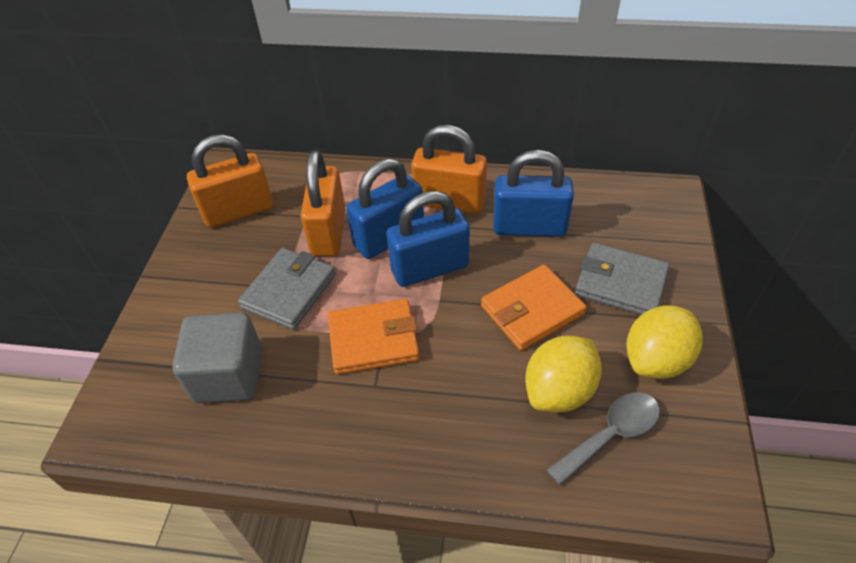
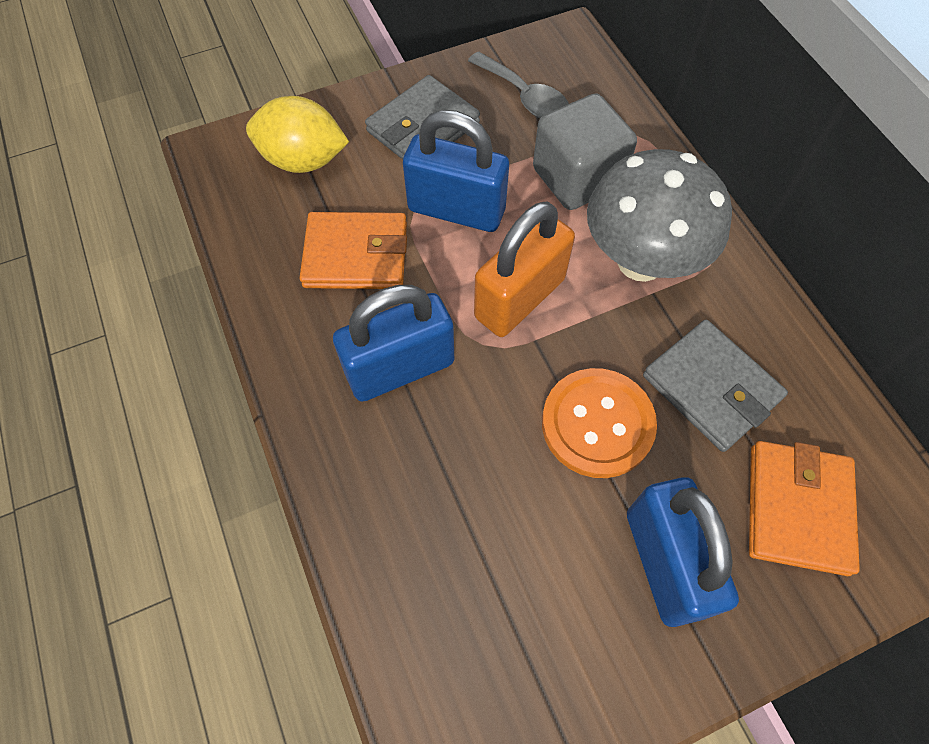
grey mushroom: none = 0 -> [587,149,732,282] = 1
orange button: none = 0 -> [542,368,657,478] = 1
orange padlock: [187,134,273,227] [300,150,345,256] [411,125,487,214] = 3 -> [474,202,575,337] = 1
yellow lemon: [525,336,602,412] [626,305,703,379] = 2 -> [246,96,349,173] = 1

